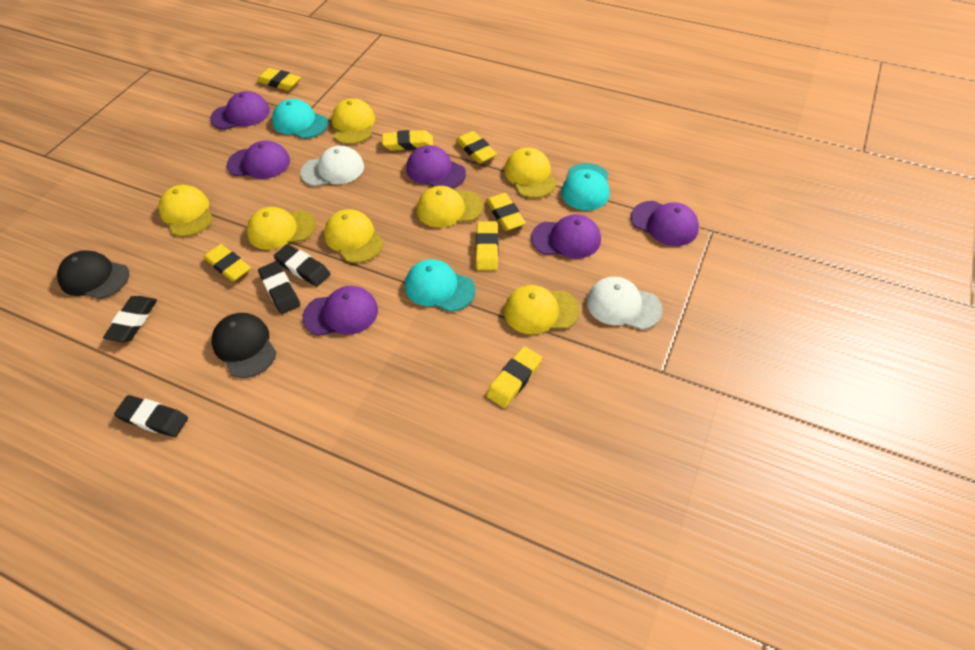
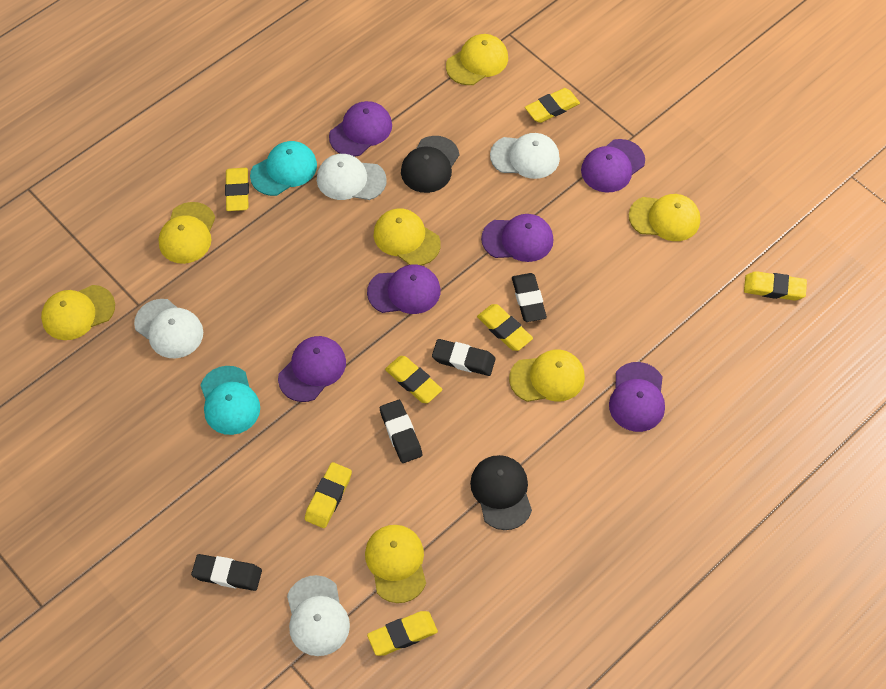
turquoise cap: [272,99,328,139] [405,259,476,312] [561,163,610,210] = 3 -> [200,366,260,435] [250,141,317,196] = 2
white cap: [300,145,364,187] [587,277,663,330] = 2 -> [134,299,203,358] [287,575,350,656] [317,154,387,200] [490,133,560,179] = 4

